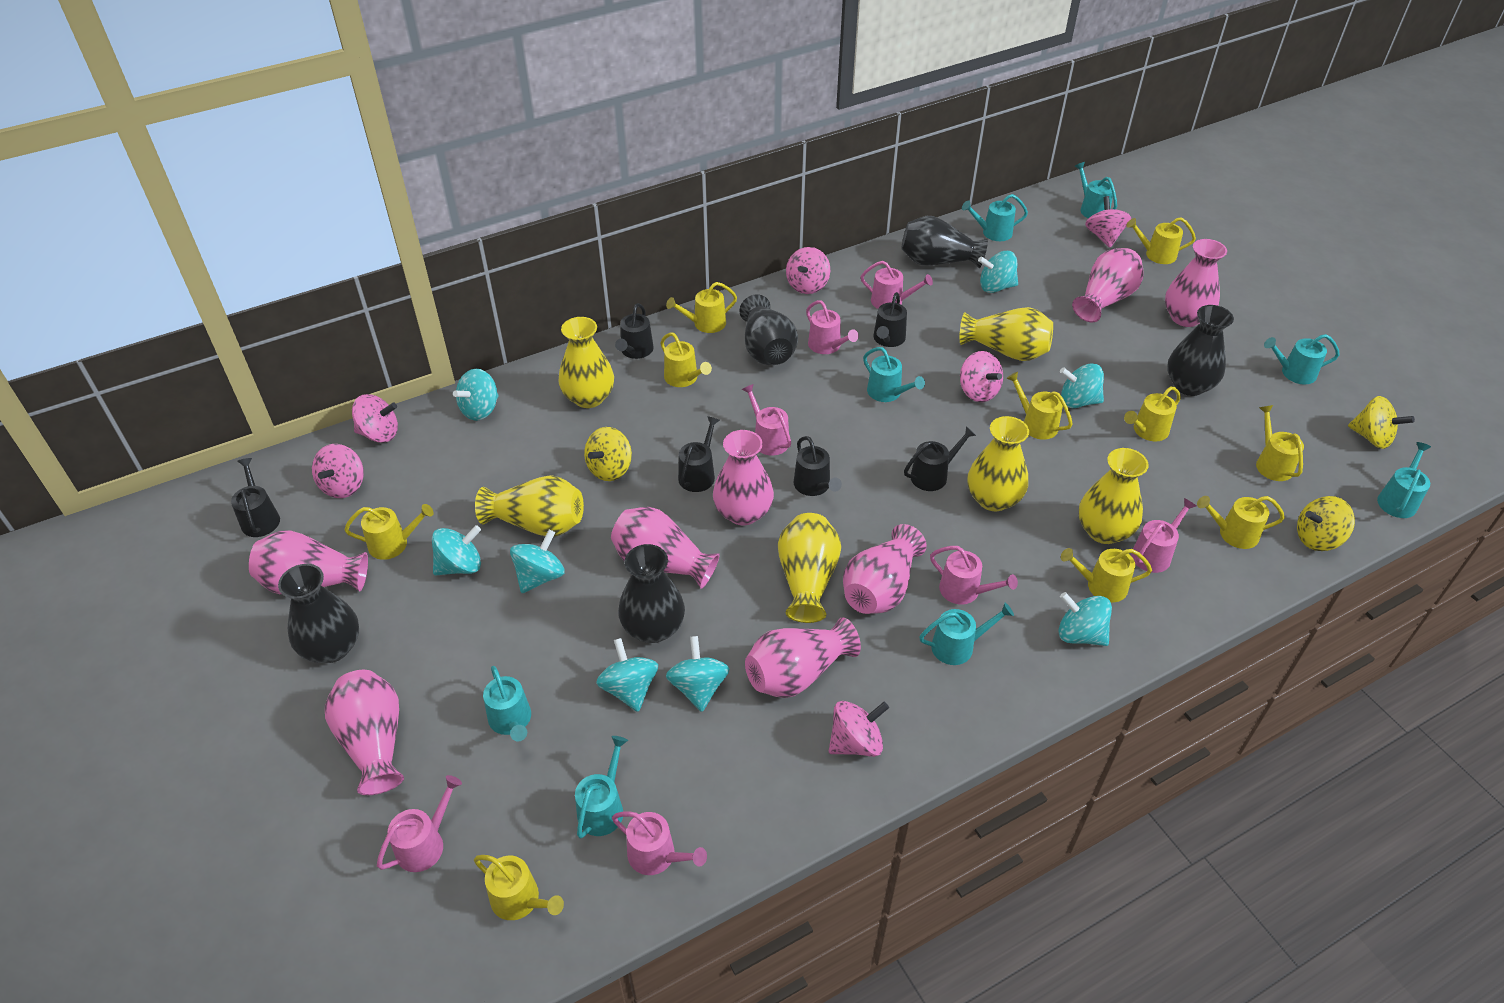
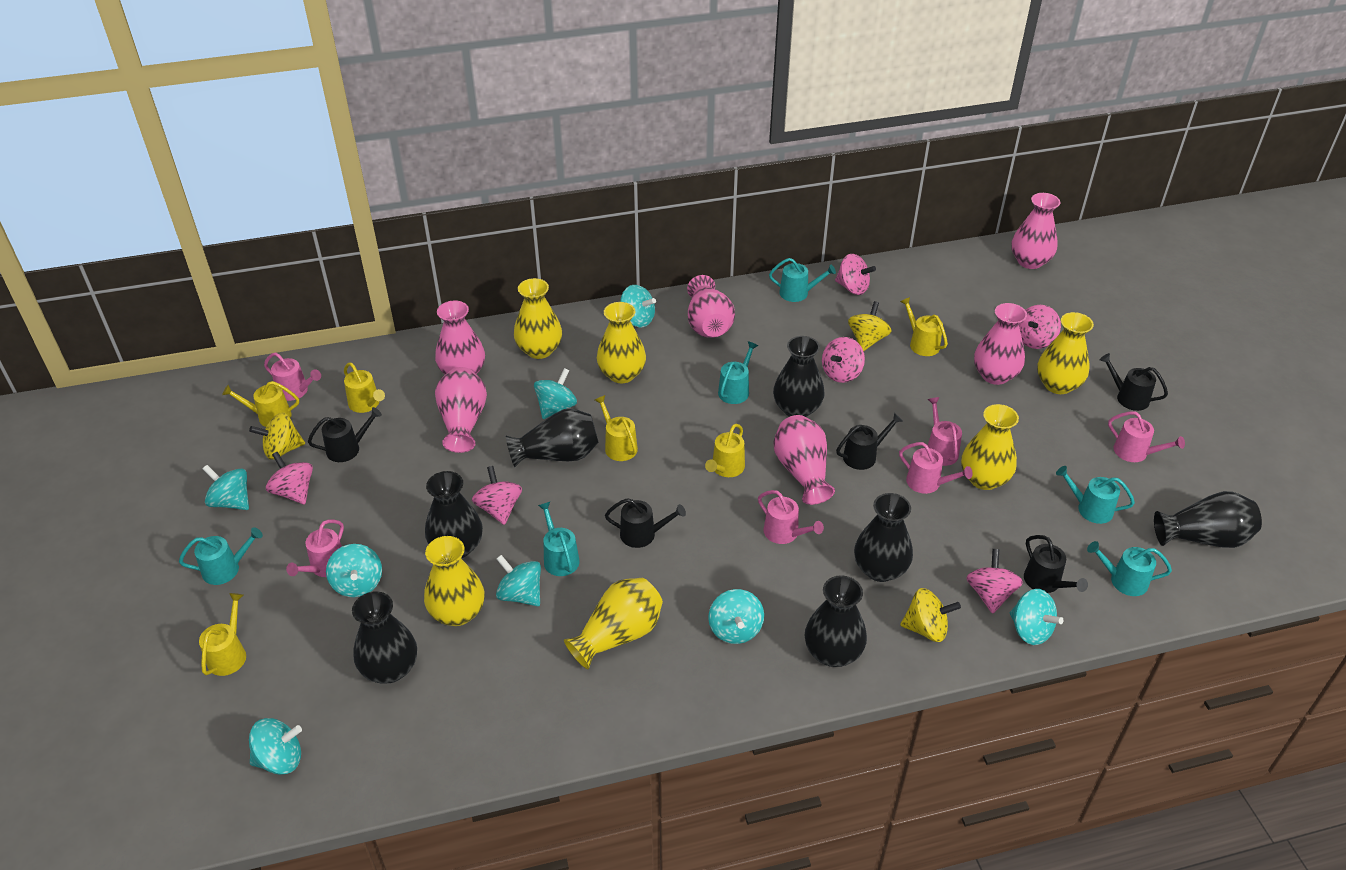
black vase: [278,564,359,663] [618,544,685,643] [739,294,798,365] [901,216,988,268] [1167,305,1234,396] = 5 -> [352,591,417,684] [425,471,483,558] [506,408,599,467] [773,336,824,417] [805,575,867,667] [854,493,913,582] [1154,491,1262,548] = 7
black watering can: [231,458,280,537] [615,303,654,359] [678,416,720,492] [794,436,842,496] [873,292,907,347] [904,426,976,491] = 6 -> [308,407,382,462] [605,498,686,548] [836,413,903,470] [1024,535,1088,593] [1100,353,1168,411] = 5
pink vase: [249,530,368,594] [325,670,404,795] [611,507,720,589] [713,430,774,525] [745,617,861,698] [843,524,927,614] [1072,248,1143,323] [1165,239,1227,327] = 8 -> [435,300,485,374] [435,367,487,453] [687,275,735,338] [773,415,835,505] [974,303,1027,385] [1011,193,1060,269] = 6
pink watering can: [377,775,462,872] [612,811,707,875] [742,384,791,455] [806,300,859,354] [861,261,933,309] [930,546,1018,604] [1131,498,1196,573] = 7 -> [264,352,321,401] [286,519,344,577] [758,490,824,544] [899,442,973,494] [928,397,962,466] [1108,412,1185,462] = 6
turquoise watering can: [483,666,531,741] [575,736,628,839] [863,347,925,402] [919,603,1014,665] [962,194,1028,241] [1074,162,1117,218] [1264,334,1340,385] [1377,442,1431,518] = 8 -> [179,527,263,585] [538,502,579,576] [718,341,758,404] [769,258,836,302] [1056,466,1135,524] [1087,541,1172,596] = 6
yellow watering can: [344,504,434,560] [474,855,564,920] [660,333,712,387] [666,282,737,333] [1006,372,1073,440] [1061,548,1152,602] [1124,386,1181,441] [1126,217,1196,264] [1197,496,1285,549] [1256,405,1304,481] = 10 -> [199,593,246,676] [222,381,299,427] [344,363,385,413] [595,395,638,461] [705,424,745,477] [900,297,948,356] = 6

